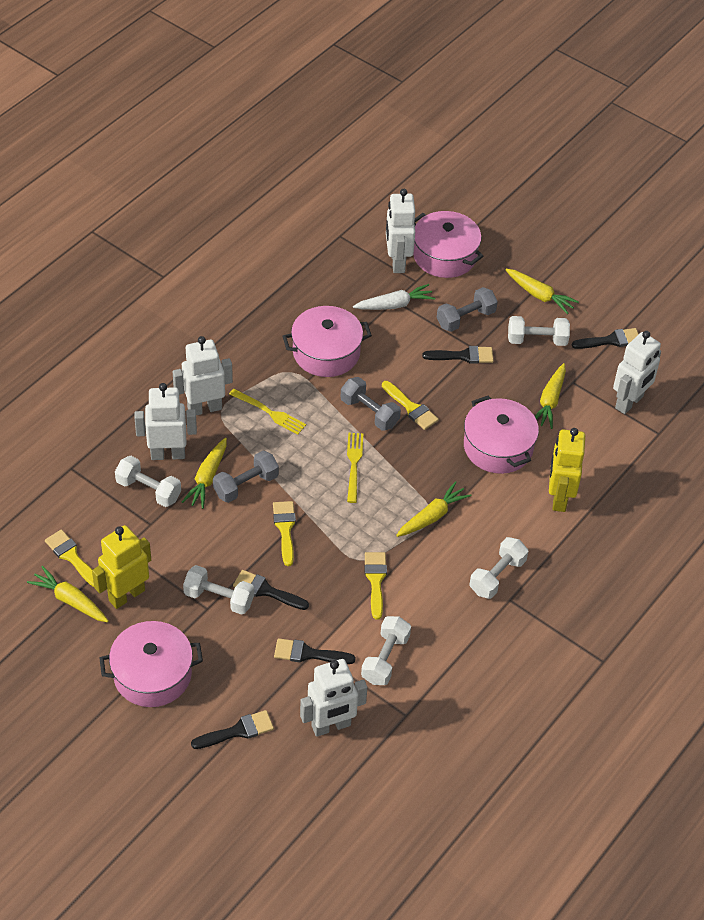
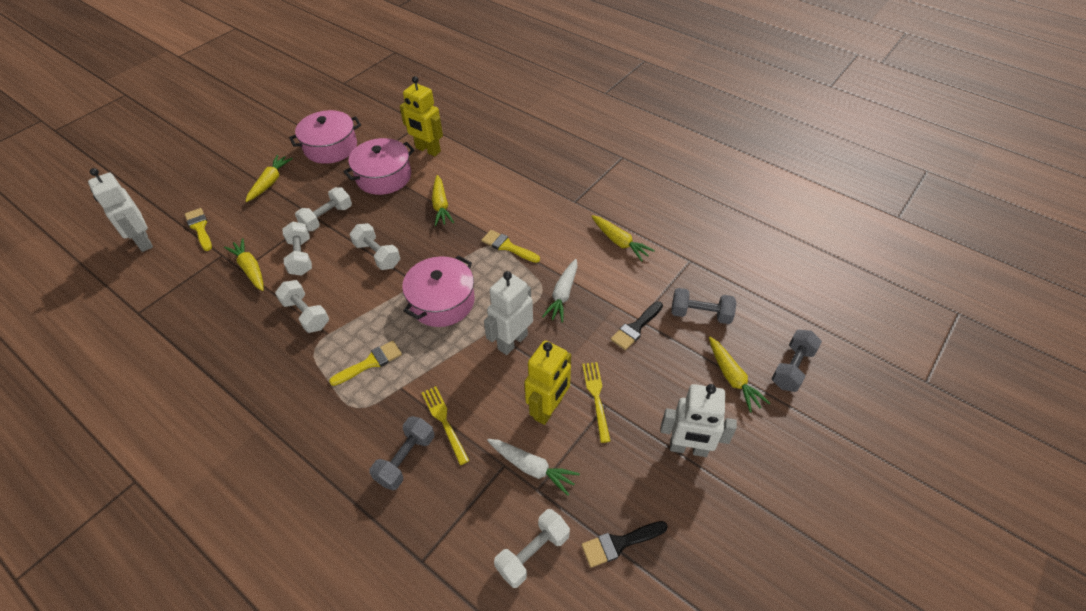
black brush: [191,710,274,749] [233,570,309,610] [274,638,356,664] [422,346,494,364] [572,328,639,349] = 5 -> [581,521,668,568] [611,301,663,350] = 2
pink pot: [99,621,203,707] [282,306,372,377] [413,211,484,278] [464,396,539,474] = 4 -> [289,110,361,164] [343,138,415,195] [402,256,475,327] = 3
white carrot: [353,284,435,310] = 1 -> [487,439,580,496] [542,259,578,323] = 2
white robot: [134,383,197,460] [173,336,233,415] [300,659,367,737] [386,189,415,273] [613,331,661,414] = 5 -> [88,168,153,252] [484,271,533,355] [661,384,737,457] = 3
yellow brush: [45,529,94,587] [273,501,296,566] [364,552,387,619] [382,381,439,430] = 4 -> [185,208,212,251] [329,341,402,386] [481,230,540,263] = 3

